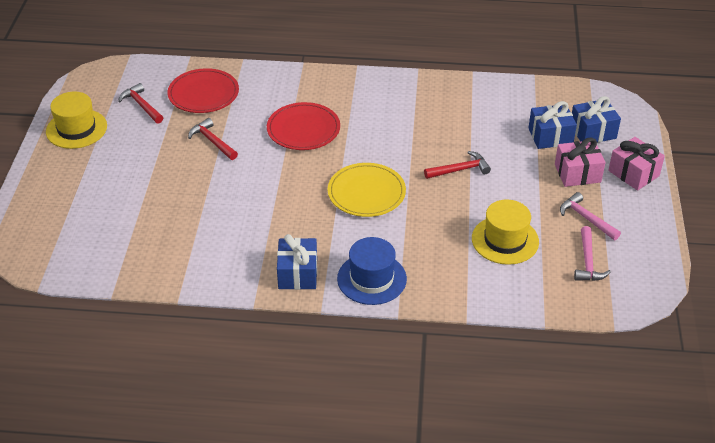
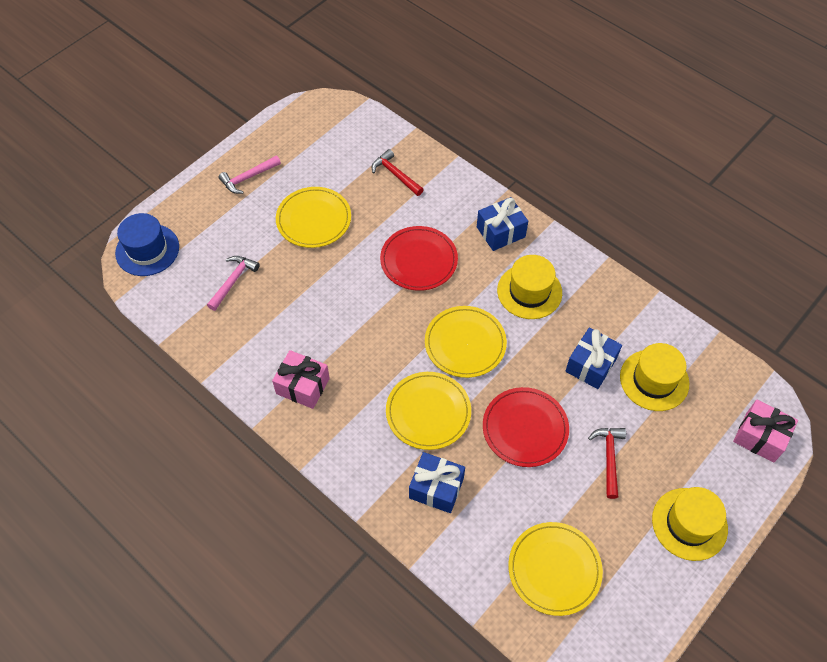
red hammer: [118,83,163,124] [188,118,238,160] [424,151,491,179] = 3 -> [372,149,424,196] [588,428,626,499] = 2
yellow hat: [46,92,107,149] [472,199,539,265] = 2 -> [497,255,562,319] [620,343,689,411] [652,487,728,561] = 3
yellow plate: [328,163,406,217] = 1 -> [276,187,351,248] [386,372,471,450] [425,306,507,378] [508,522,603,616] = 4

